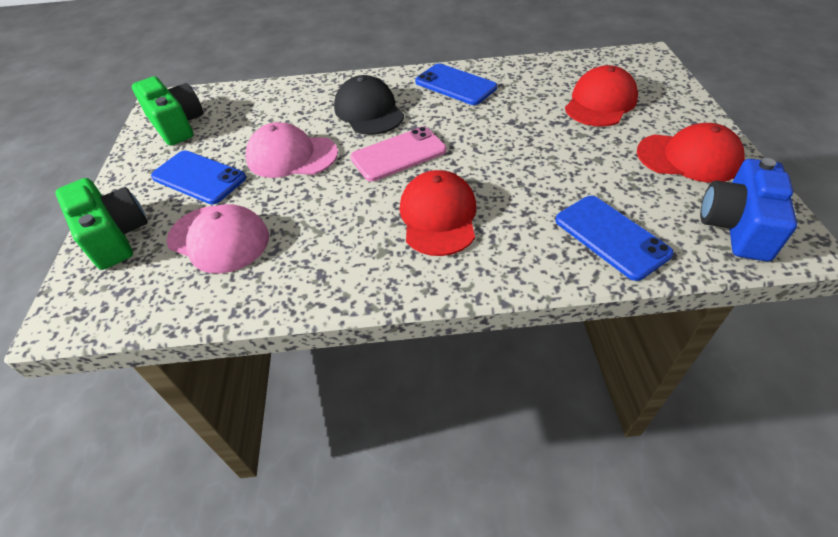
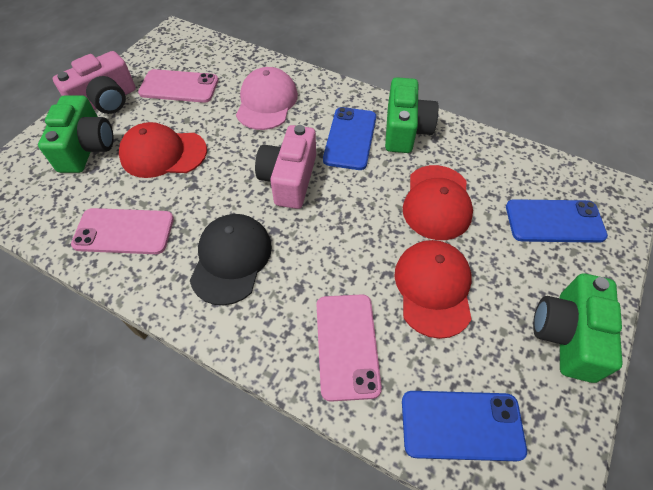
blue camera: [700,158,797,261] = 1 -> none = 0
green camera: [55,178,148,270] [132,76,203,146] = 2 -> [38,95,114,173] [385,77,438,153] [533,273,623,383] = 3
pink camera: none = 0 -> [52,51,136,114] [255,125,316,209] = 2
pink cap: [167,204,269,274] [245,122,338,178] = 2 -> [236,67,298,130] = 1
pink phone: [351,127,446,181] = 1 -> [71,208,174,254] [138,69,218,103] [317,294,382,402] = 3

